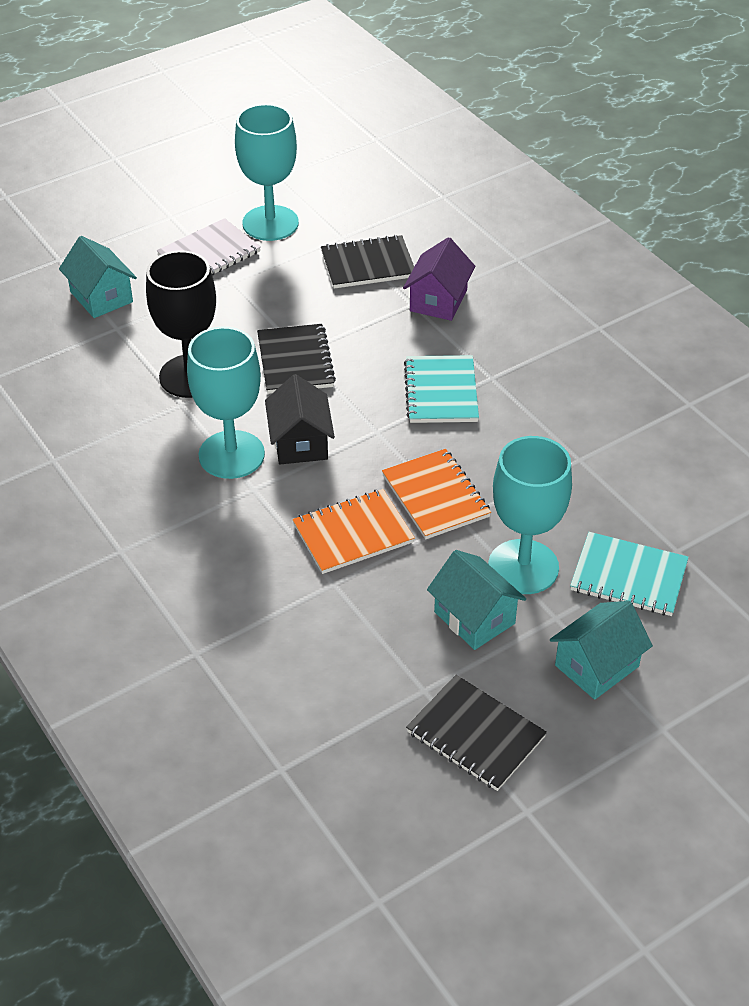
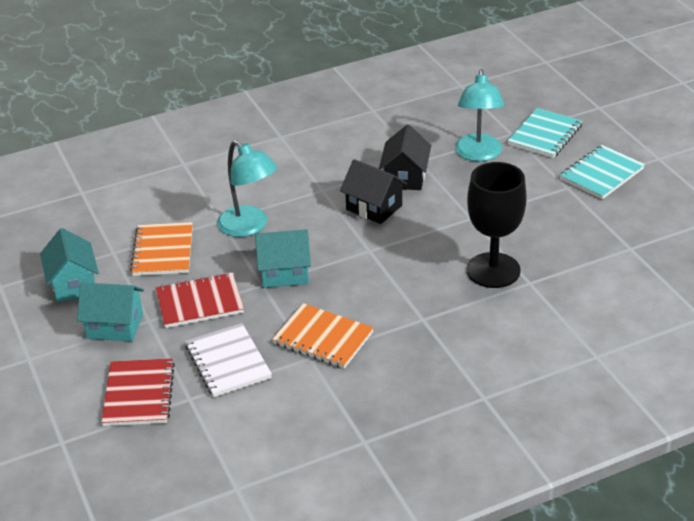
black house: [265,374,335,464] = 1 -> [340,159,407,224] [379,124,431,190] = 2
black notebook: [257,324,336,394] [321,235,414,289] [406,675,547,791] = 3 -> none = 0
purple house: [403,237,475,321] = 1 -> none = 0
red notebook: none = 0 -> [101,358,175,426] [156,272,244,328] = 2
turquoise goblet: [187,327,265,479] [235,104,299,241] [488,436,572,594] = 3 -> none = 0
turquoise lamp: none = 0 -> [217,140,277,237] [455,69,504,161] = 2

